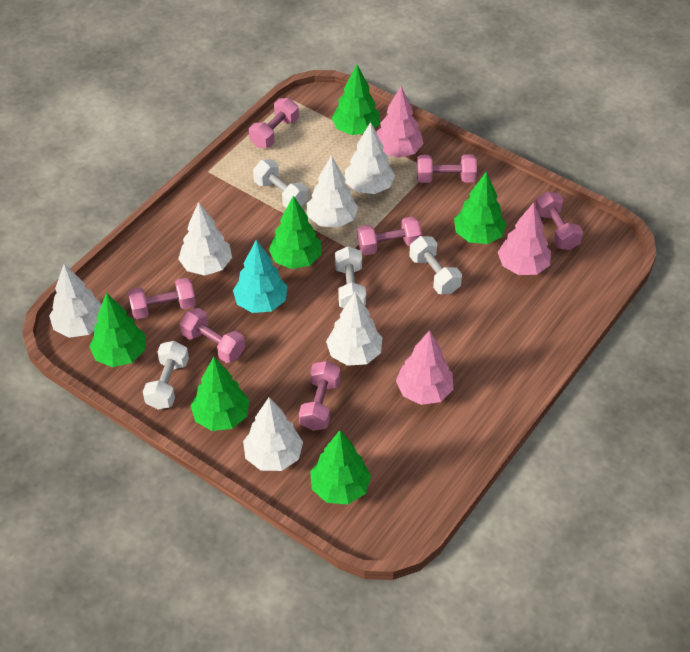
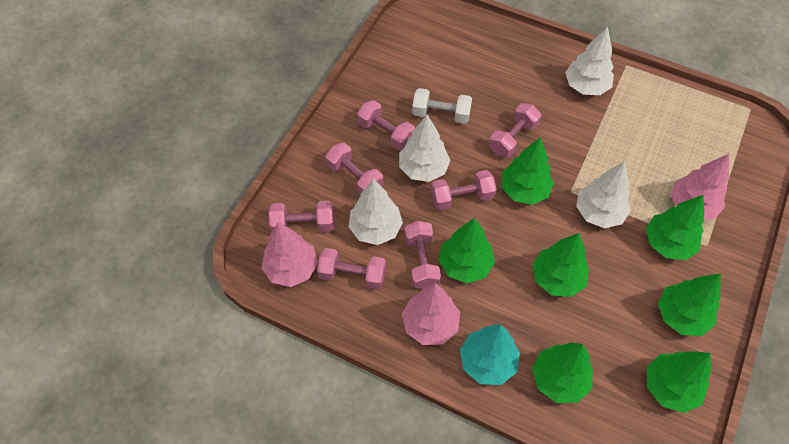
green tree: [89,293,146,367] [191,357,249,431] [268,196,322,269] [310,430,371,504] [332,65,380,135] [454,171,507,244] = 6 -> [438,218,495,283] [502,137,554,205] [532,233,589,297] [532,342,593,403] [646,195,704,260] [647,351,711,413] [658,274,721,336] = 7
white dumbbell: [143,341,189,409] [253,159,308,208] [335,246,366,308] [409,236,462,294] = 4 -> [412,88,472,124] = 1
white tree: [49,264,102,338] [178,202,232,276] [243,398,303,471] [307,155,358,228] [326,292,382,366] [345,122,395,194] = 6 -> [348,179,403,245] [399,115,450,182] [565,27,614,95] [576,162,631,228] = 4

